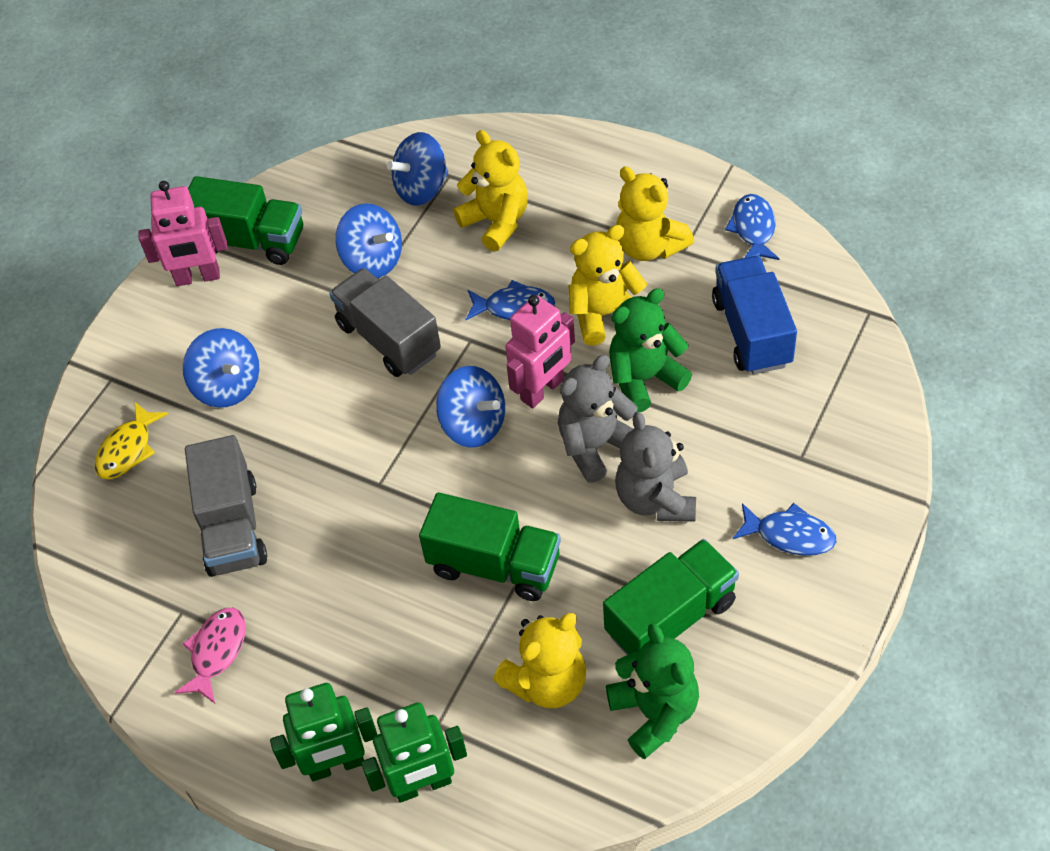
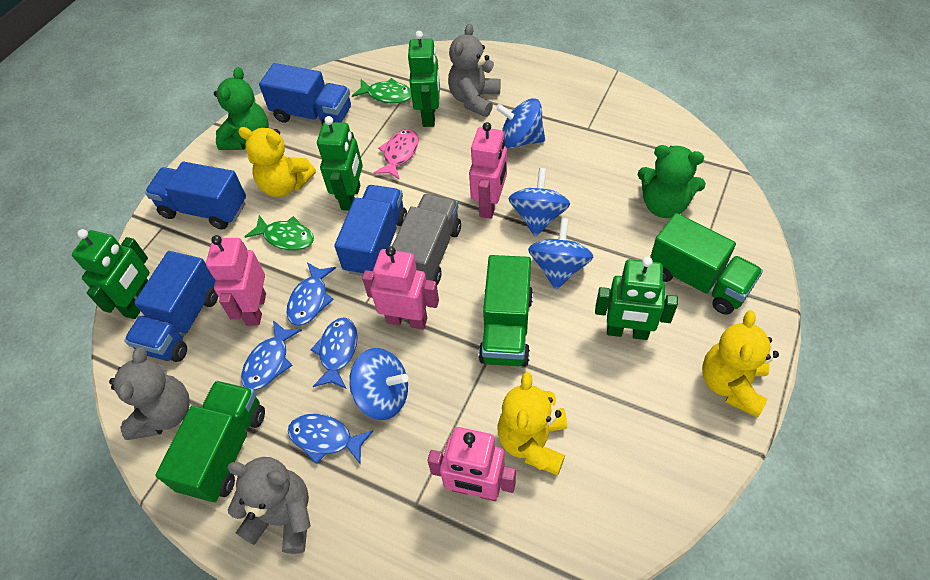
blue fish: [465,280,555,320] [725,194,780,260] [733,503,836,556] = 3 -> [241,320,302,390] [287,262,336,326] [288,414,373,464] [311,317,358,389] = 4
blue truck: [712,256,797,374] = 1 -> [124,251,218,362] [145,162,246,230] [259,63,351,125] [334,185,407,276] = 4
green fish: none = 0 -> [244,215,314,251] [352,78,412,104] = 2
green robot: [270,683,377,781] [361,702,467,803] = 2 -> [72,229,150,319] [317,116,363,211] [408,31,440,127] [595,257,678,340] = 4
grey teddy bear: [558,355,638,483] [615,412,696,522] = 2 -> [109,347,190,440] [227,457,311,554] [448,24,501,117] = 3
grey truck: [185,435,267,577] [329,268,441,377] = 2 -> [392,194,461,285] = 1
pink robot: [138,181,228,286] [505,295,575,408] = 2 -> [206,235,266,325] [362,246,439,329] [427,427,516,501] [469,122,507,219] = 4
yellow fish: [95,402,168,479] = 1 -> none = 0
yellow teddy bear: [453,130,528,252] [493,613,586,708] [568,225,647,346] [616,166,694,261] = 4 -> [238,127,316,197] [498,372,567,475] [702,310,779,418] = 3

